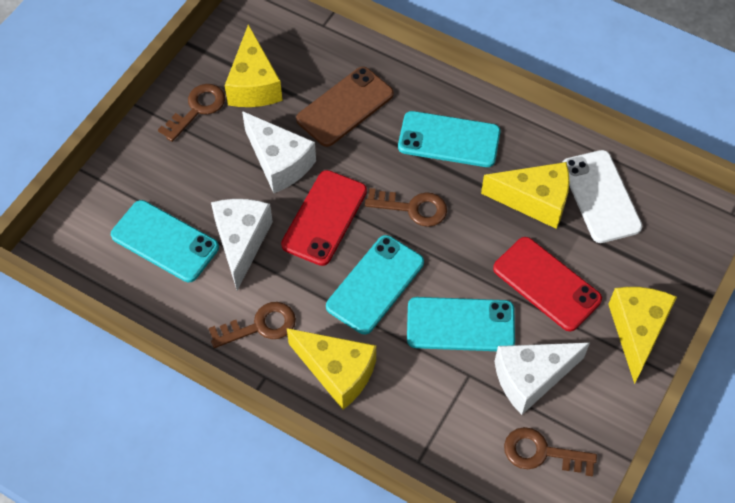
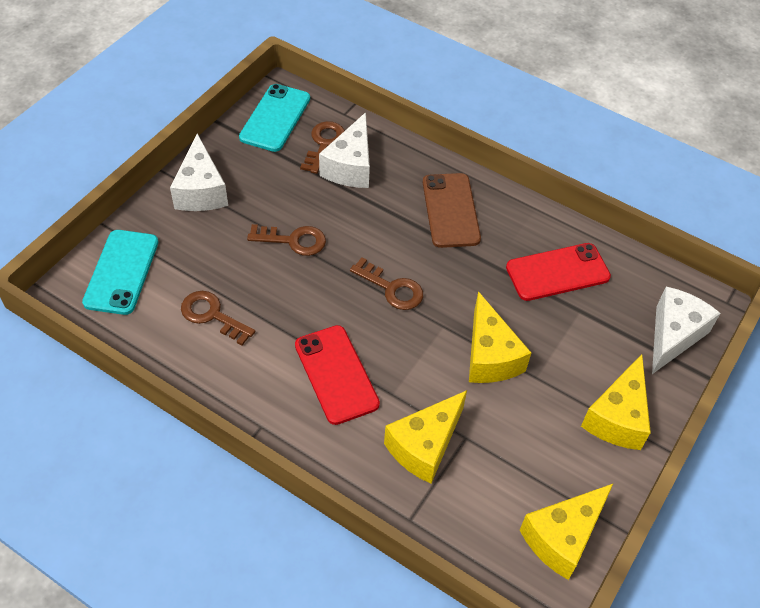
turquoise phone: [111,200,219,282] [326,235,424,334] [398,111,500,167] [407,297,515,351] = 4 -> [82,230,158,315] [239,84,310,152] = 2
white phone: [562,150,642,243] = 1 -> none = 0

